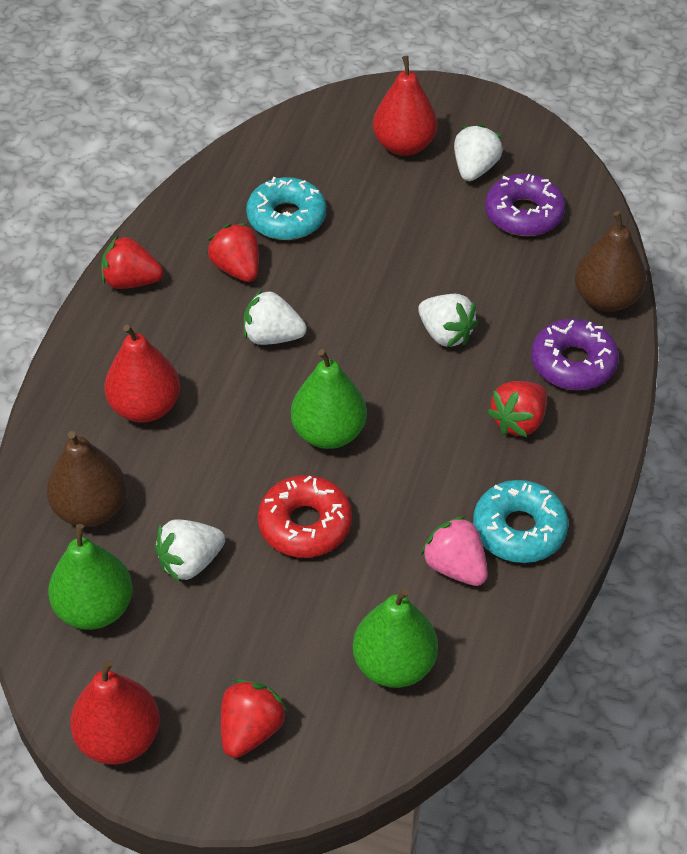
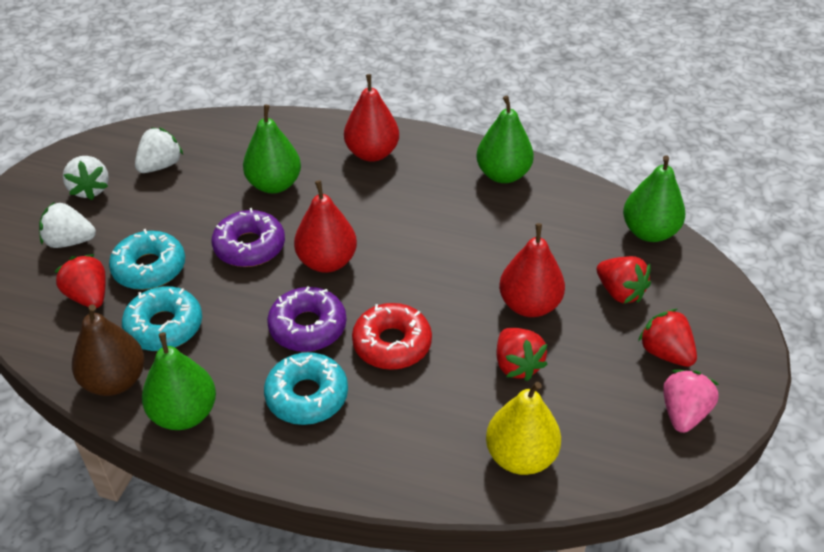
brown pear: [46,431,127,527] [575,211,646,312] = 2 -> [72,304,145,396] = 1
green pear: [48,524,133,630] [291,349,367,449] [353,588,438,688] = 3 -> [142,332,216,430] [243,105,301,193] [476,96,534,183] [623,155,685,242] = 4
turquoise donut: [246,177,326,240] [473,480,568,563] = 2 -> [109,229,185,290] [122,286,202,351] [264,352,348,425] = 3
white strawberry: [155,520,225,582] [243,290,307,345] [418,294,478,347] [454,124,503,181] = 4 -> [39,202,96,248] [63,156,109,200] [135,127,183,173] = 3
yellow pear: none = 0 -> [486,382,561,475] = 1

